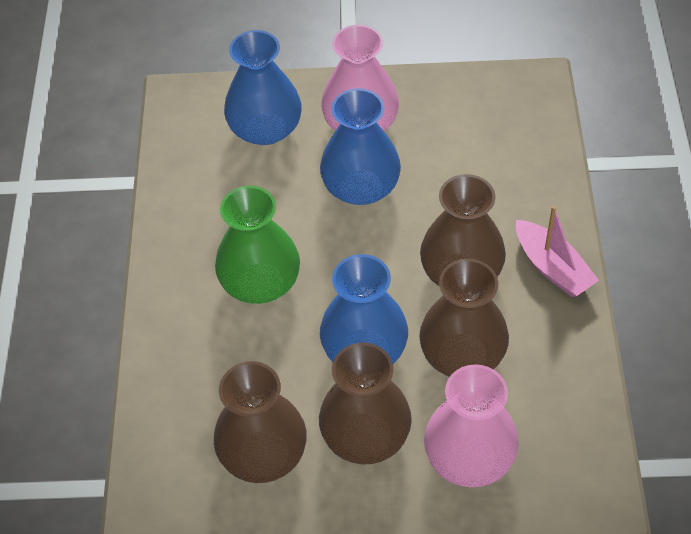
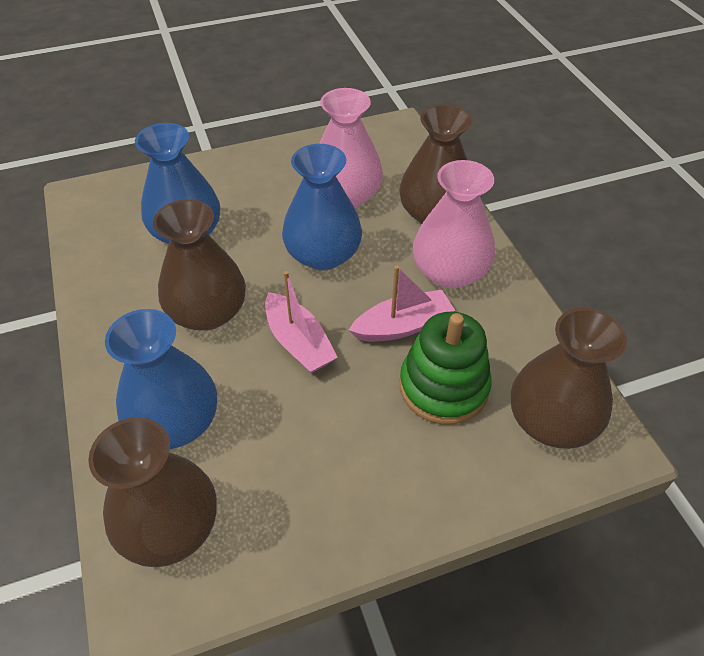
green stacking toy: none = 0 -> [400,312,492,425] = 1
green vase: [215,186,300,304] = 1 -> none = 0
pink boat: [516,206,599,297] = 1 -> [265,271,338,373] [349,265,455,342] = 2

